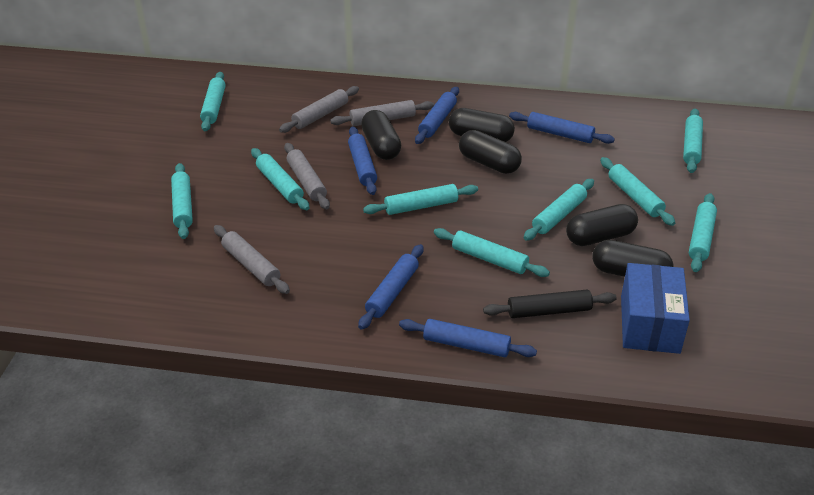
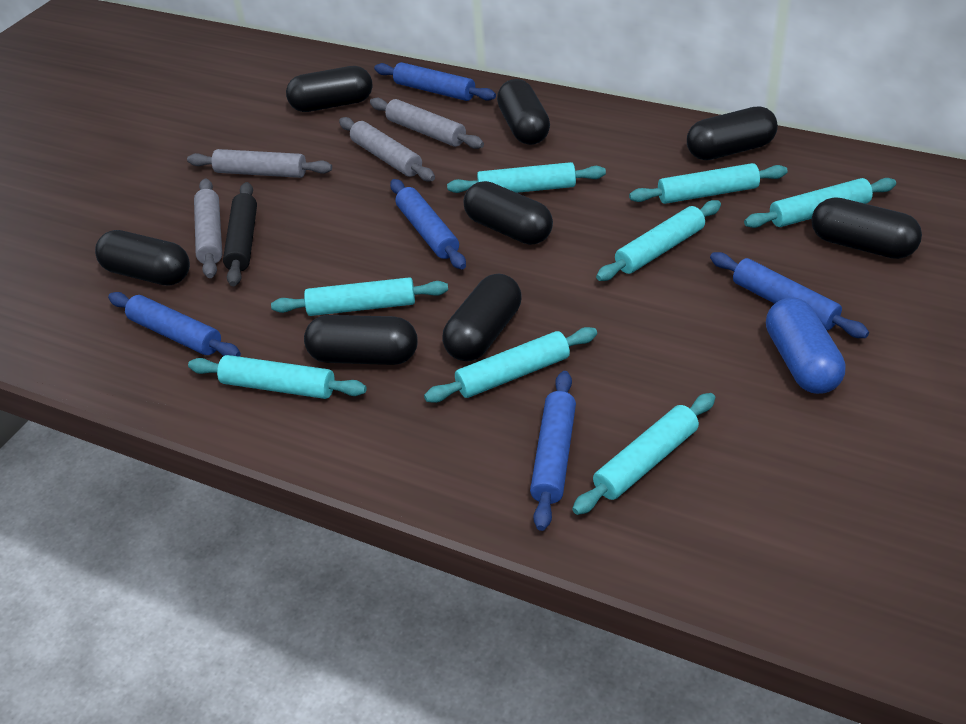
black capsule: [361,110,401,160] [449,108,515,142] [459,130,522,174] [566,204,638,246] [592,240,674,277] = 5 -> [95,230,190,286] [286,66,373,112] [304,315,418,365] [442,273,521,361] [464,181,553,245] [497,79,550,145] [687,106,778,160] [811,197,922,259] = 8
blue box: [621,263,690,354] = 1 -> none = 0
blue capsule: none = 0 -> [766,297,845,394] = 1
turquoise rolling pin: [171,163,193,239] [200,72,226,131] [251,148,309,210] [363,184,478,215] [434,228,550,277] [524,179,594,241] [600,157,675,226] [683,109,703,173] [689,193,717,272] = 9 -> [188,355,367,399] [271,277,448,316] [424,327,597,403] [447,162,606,193] [572,393,715,515] [596,200,721,281] [629,163,788,204] [744,178,896,228] = 8

